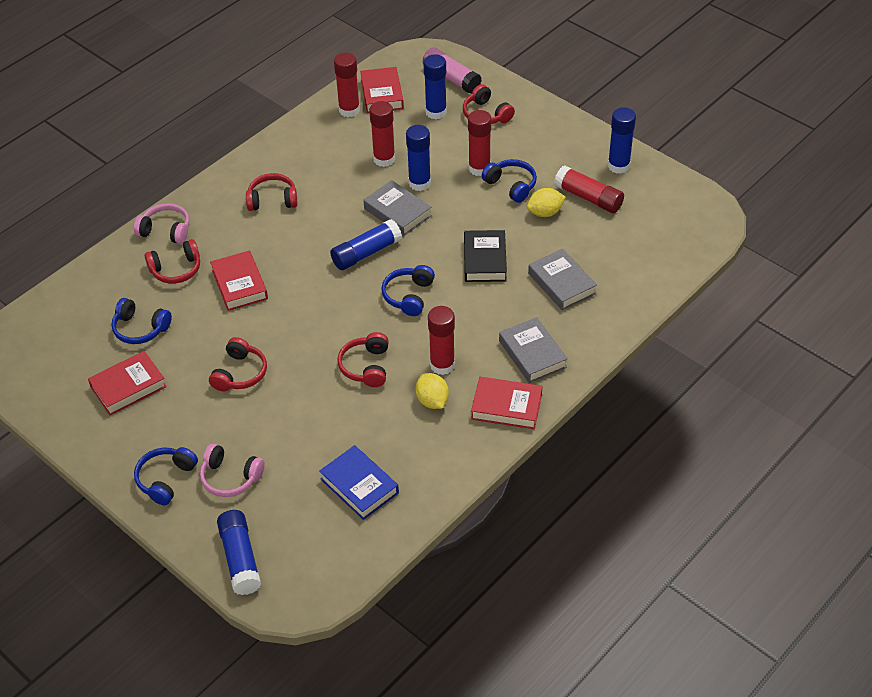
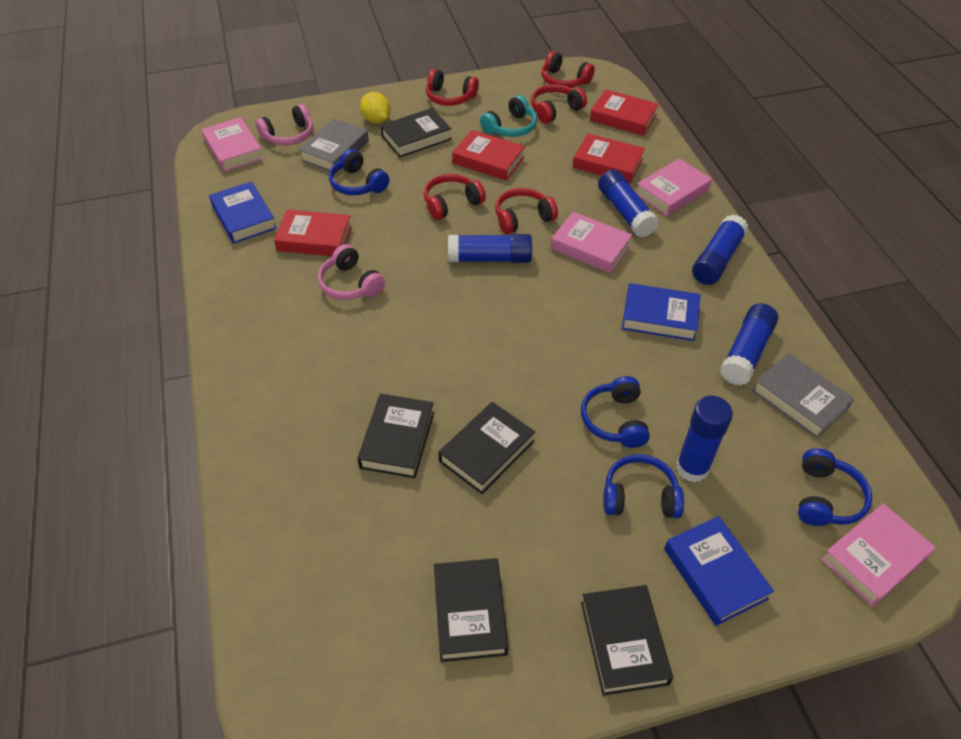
black book: [464,230,507,282] = 1 -> [357,394,434,478] [380,108,452,157] [434,558,508,662] [438,402,535,494] [581,585,673,696] = 5
blue book: [319,445,399,520] = 1 -> [209,181,277,244] [622,283,700,341] [664,516,774,626] = 3
grey book: [363,180,432,236] [499,317,568,383] [528,249,597,310] = 3 -> [299,118,369,171] [752,353,854,438] = 2
pink book: none = 0 -> [201,117,264,172] [551,212,632,273] [637,158,712,216] [821,503,936,607] = 4
pink glue stick: [423,47,482,94] = 1 -> none = 0
red glue stick: [334,52,360,117] [369,101,395,167] [428,306,455,375] [468,110,492,176] [554,165,624,213] = 5 -> none = 0
turquoise headphones: none = 0 -> [480,95,537,137] = 1
yellow lemon: [415,373,449,409] [527,188,566,217] = 2 -> [360,92,391,124] = 1

